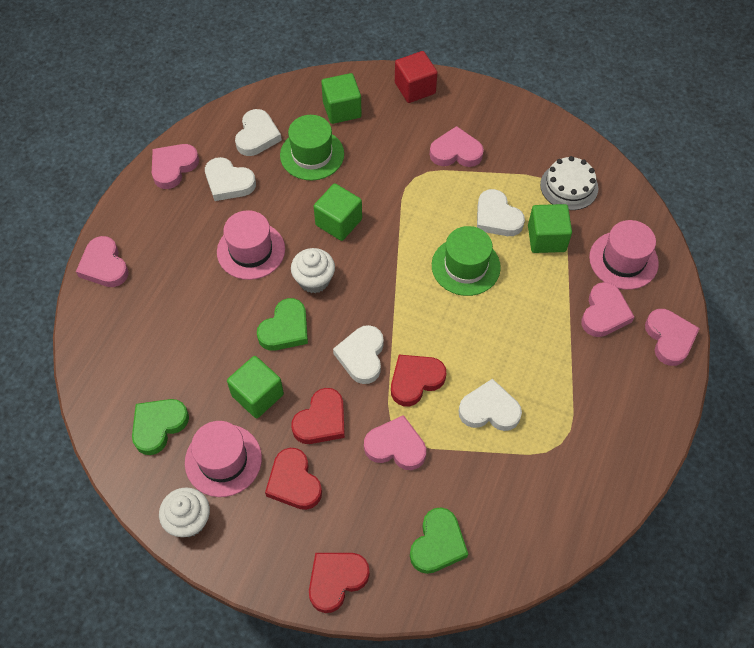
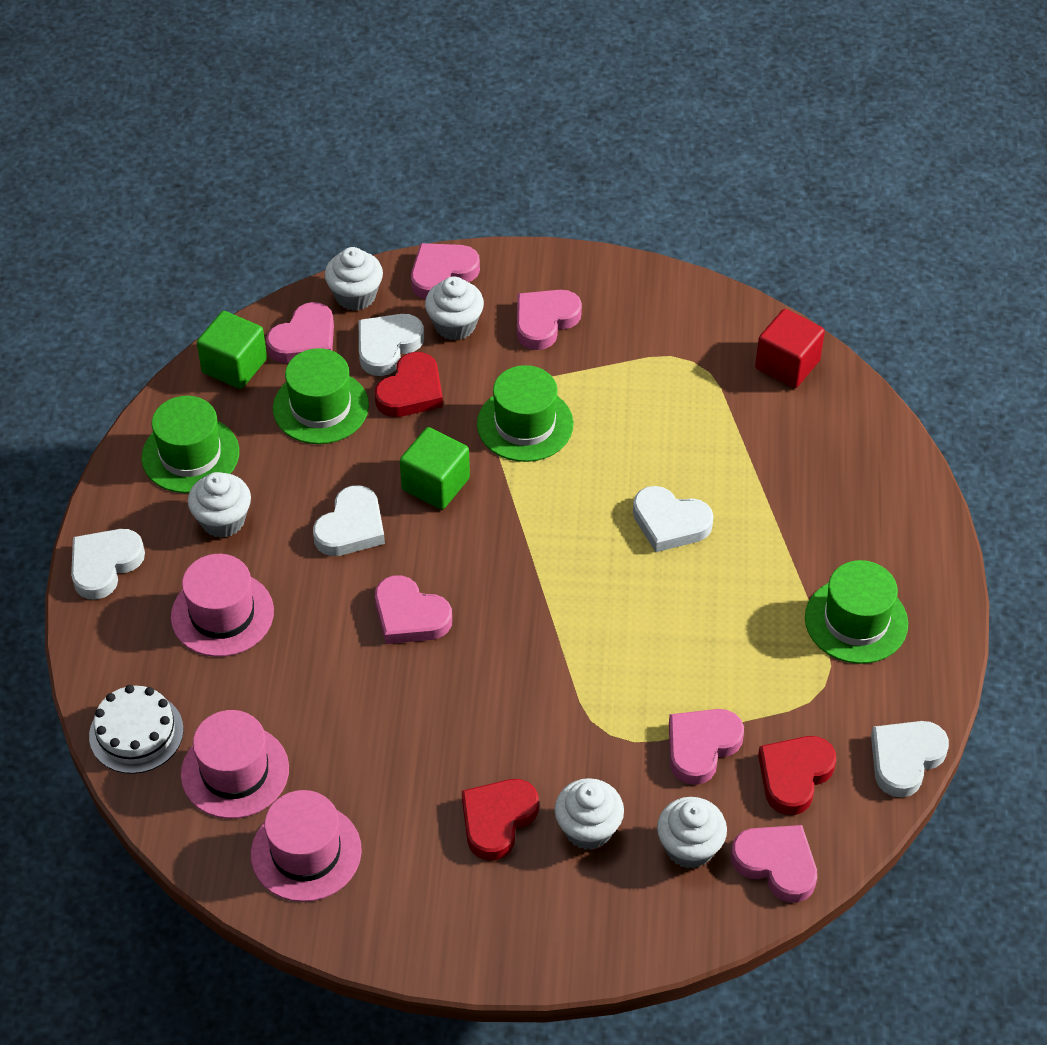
green cube: [227,356,284,418] [314,183,362,241] [321,73,362,124] [528,204,572,253] = 4 -> [197,311,267,389] [400,427,470,510] = 2
green hat: [280,115,344,180] [432,226,501,296] = 2 -> [142,396,239,493] [273,348,369,444] [477,365,574,462] [805,560,908,664] = 4
green heart: [132,399,189,455] [257,298,308,351] [410,507,468,574] = 3 -> none = 0
red heart: [265,448,322,510] [291,388,345,444] [309,553,370,613] [391,355,446,406] = 4 -> [375,352,443,417] [462,779,539,860] [758,736,836,815] = 3
white cupcake: [159,487,210,537] [291,248,335,293] = 2 -> [188,472,251,538] [325,247,383,311] [425,276,484,340] [554,778,624,850] [657,797,727,869] = 5

